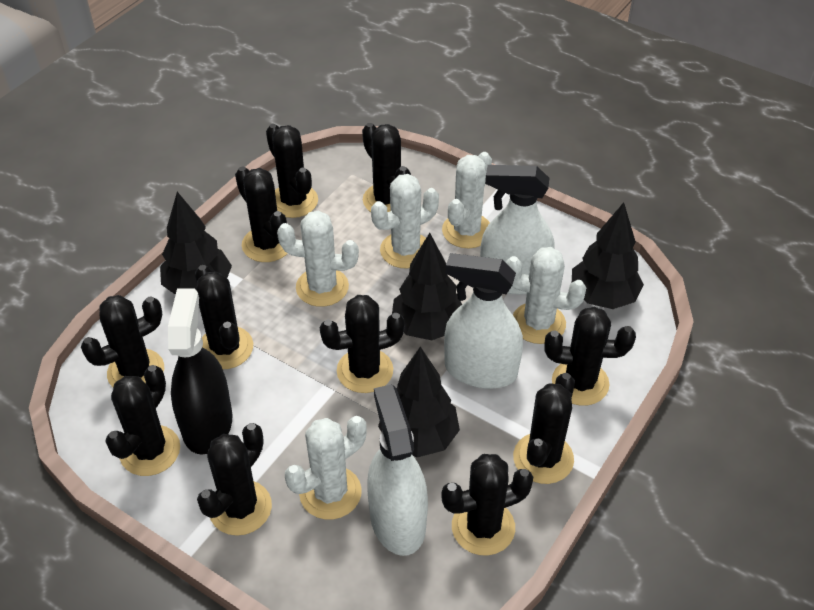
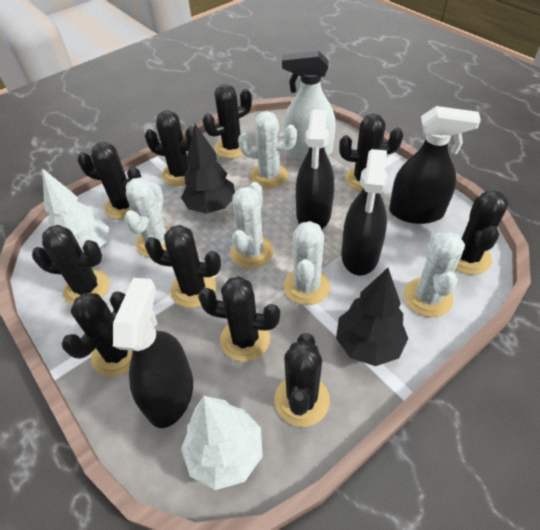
black cactus: [81,295,164,387] [105,365,180,476] [195,265,253,369] [197,423,272,536] [235,166,288,262] [266,124,318,218] [320,295,405,393] [362,123,411,213] [441,454,533,556] [513,373,575,484] [545,306,636,406] = 11 -> [32,225,110,305] [62,291,132,377] [77,142,142,219] [145,110,194,186] [145,225,221,308] [198,276,280,361] [203,84,252,158] [275,333,330,427] [339,114,403,192] [456,190,509,275] = 10
black spray bottle: [168,289,232,454] = 1 -> [113,278,193,428] [296,109,334,229] [341,149,387,275] [389,106,481,224] = 4
black tree: [160,192,232,295] [378,346,460,457] [392,233,462,340] [572,202,644,309] = 4 -> [181,124,235,214] [336,268,408,366] = 2
white spray bottle: [367,384,428,556] [444,253,523,389] [480,165,555,295] = 3 -> [282,51,336,160] = 1
white tree: none = 0 -> [42,168,109,252] [181,396,263,490] = 2

